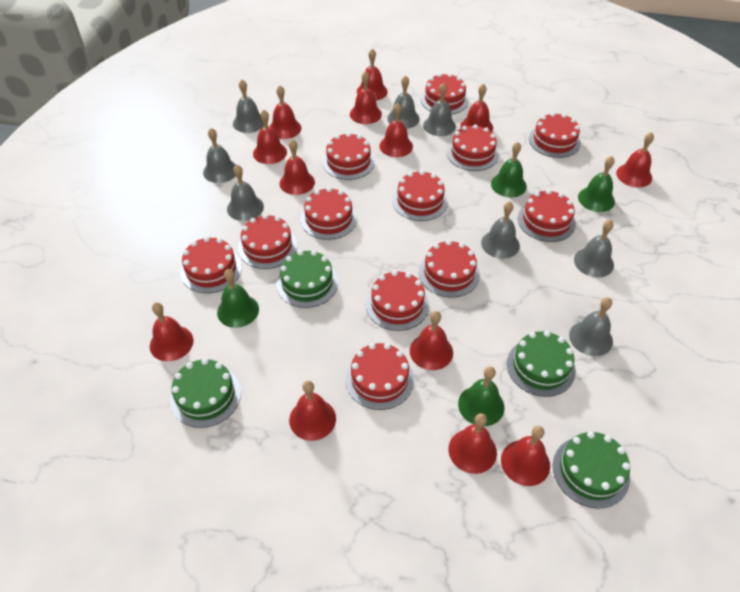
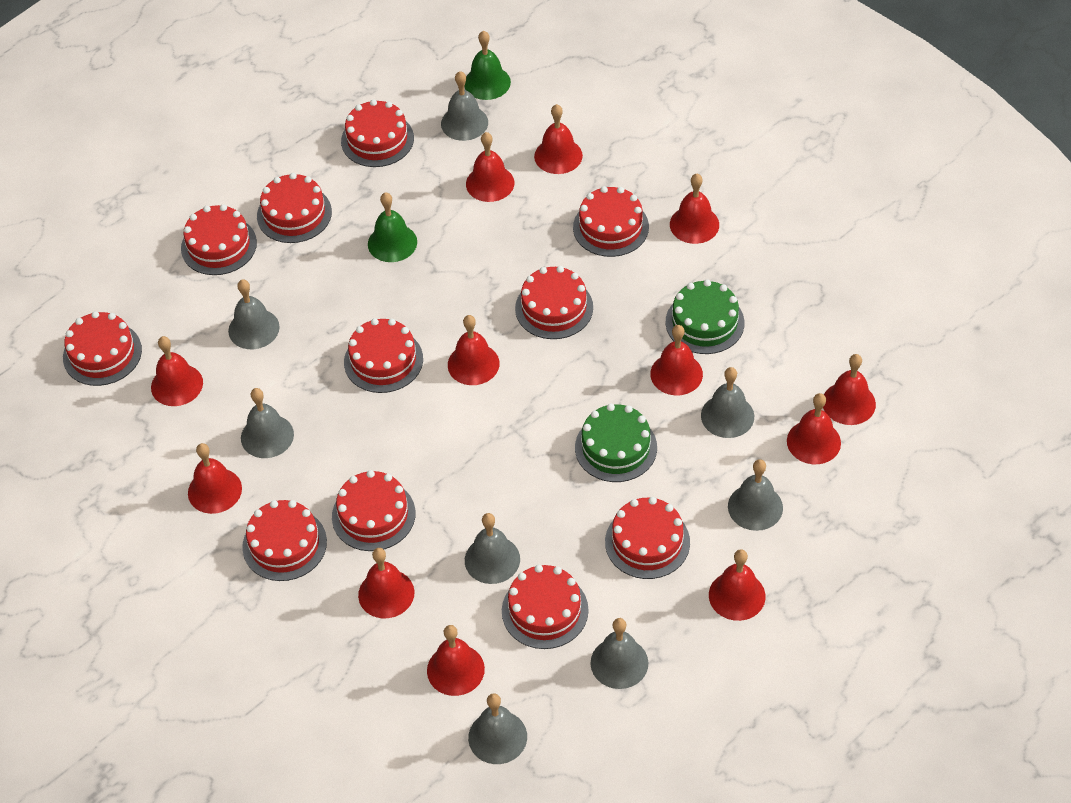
green bell: [217,269,259,328] [458,367,504,426] [491,142,527,197] [578,156,615,212] = 4 -> [368,192,417,262] [464,31,511,100] = 2
green cake: [170,358,241,428] [276,250,338,308] [507,331,576,397] [553,431,630,509] = 4 -> [575,404,657,482] [666,279,745,354] = 2
red bell: [150,302,193,361] [253,110,287,164] [269,86,301,139] [280,139,315,195] [289,381,336,441] [350,71,382,124] [357,49,388,101] [379,103,413,157] [410,311,453,370] [448,413,497,474] [460,84,493,132] [501,426,550,486] [616,132,654,187] = 13 -> [151,336,203,406] [188,443,242,514] [358,548,414,618] [427,625,485,696] [448,315,499,385] [466,132,514,202] [534,104,583,174] [650,325,703,395] [670,174,719,244] [709,549,766,621] [787,393,841,464] [823,354,876,425] = 12
red cake: [180,237,242,293] [238,214,297,269] [301,187,357,240] [322,132,375,180] [345,343,414,410] [366,271,429,331] [392,170,448,221] [419,240,480,297] [421,73,469,114] [447,124,499,171] [518,190,576,242] [529,112,581,158] = 12 -> [63,311,142,386] [181,204,257,275] [242,500,327,581] [257,173,332,243] [332,470,415,551] [341,99,414,167] [344,318,423,393] [502,565,589,649] [515,266,593,339] [573,186,649,257] [605,497,690,579] = 11

